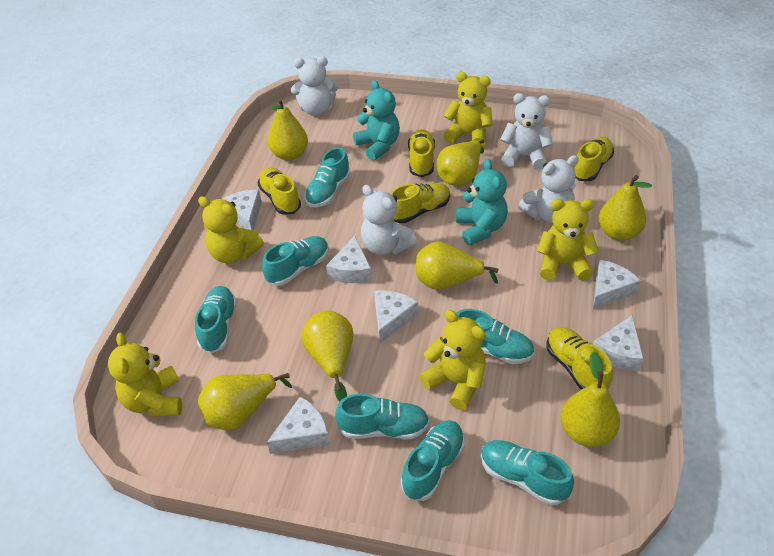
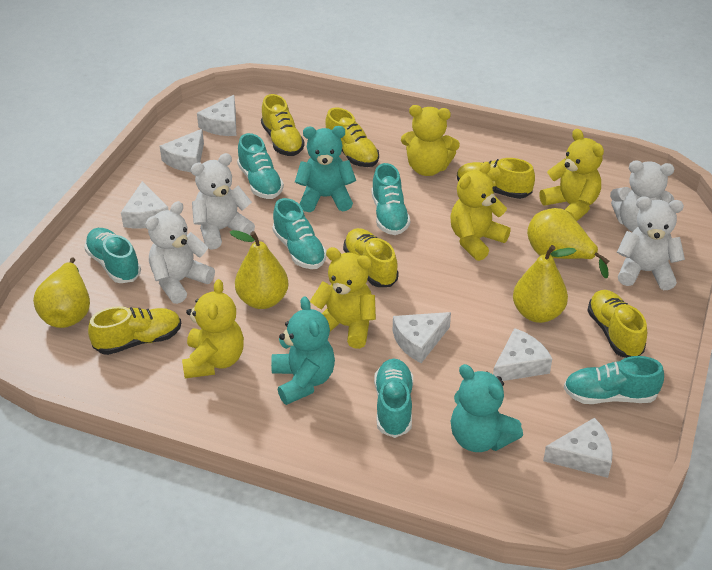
turquoise shoe: [195,286,237,354] [262,236,329,286] [305,147,351,207] [335,394,429,439] [401,420,465,501] [456,309,534,364] [481,440,574,505] = 7 -> [84,228,141,283] [237,133,284,199] [272,198,327,269] [371,163,410,235] [374,359,413,438] [564,356,664,404] = 6
turquoise teddy bear: [353,80,400,161] [456,159,508,245] = 2 -> [271,297,335,405] [295,126,356,212] [451,364,523,452] = 3
yellow pear: [198,373,292,430] [268,99,308,160] [301,310,353,402] [416,242,499,290] [437,139,485,186] [561,352,620,447] [599,175,652,241] = 7 -> [33,257,90,328] [229,230,289,309] [513,245,576,323] [527,208,609,278] = 4
yellow shoe: [258,167,301,215] [391,183,450,223] [408,129,435,177] [547,327,613,390] [574,136,614,181] = 5 -> [88,306,181,355] [261,94,305,156] [325,108,379,167] [343,228,399,287] [457,158,535,199] [587,290,647,358] = 6

